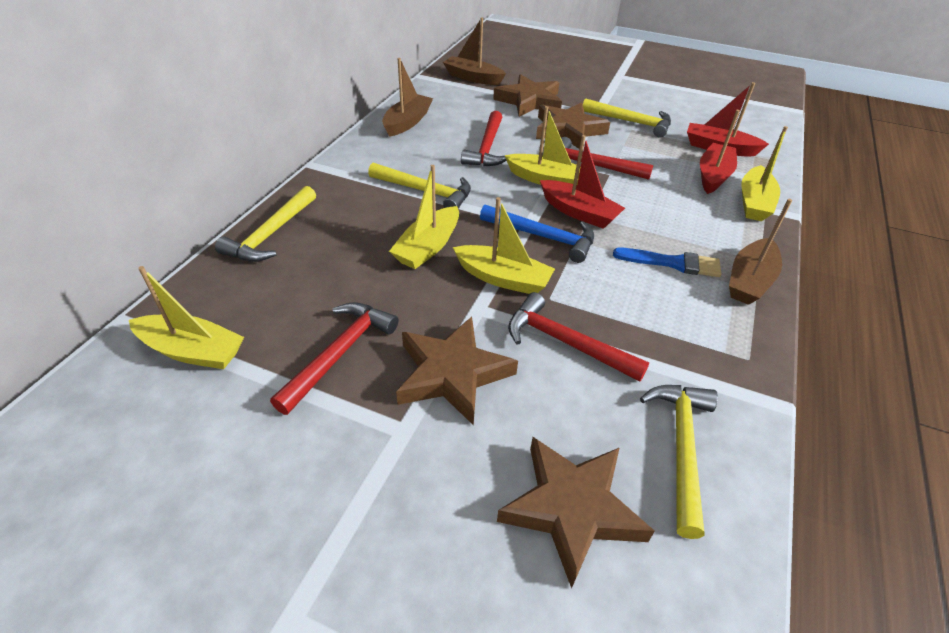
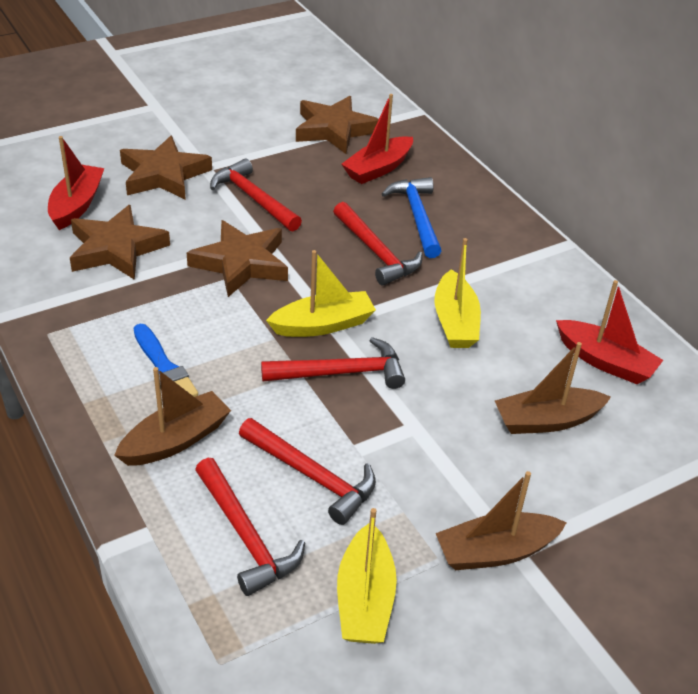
red hammer: [270,302,398,415] [461,111,507,167] [508,292,649,382] [561,137,653,180] = 4 -> [195,458,305,596] [210,158,302,231] [239,418,376,525] [261,337,405,389] [333,202,422,286] = 5
yellow boat: [129,266,244,369] [389,165,459,269] [453,197,555,294] [505,106,581,185] [741,126,788,221] = 5 -> [266,250,376,337] [337,508,397,644] [435,238,481,348] = 3
yellow hammer: [215,186,316,262] [368,163,471,209] [583,99,671,138] [640,385,718,539] = 4 -> none = 0

